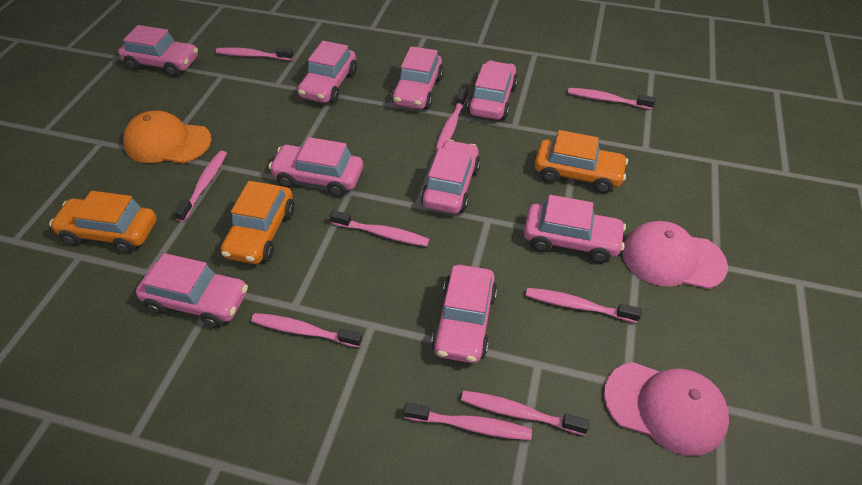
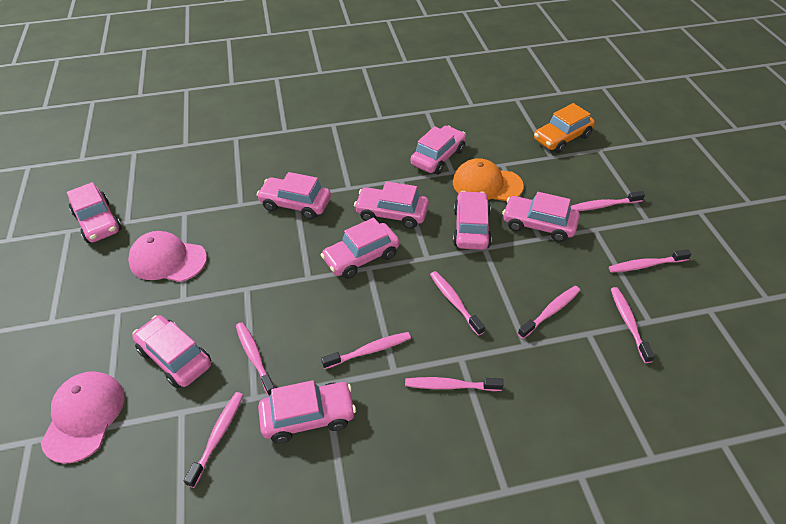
orange car: [49,191,157,253] [221,181,295,264] [534,130,628,193] = 3 -> [534,103,595,153] = 1

